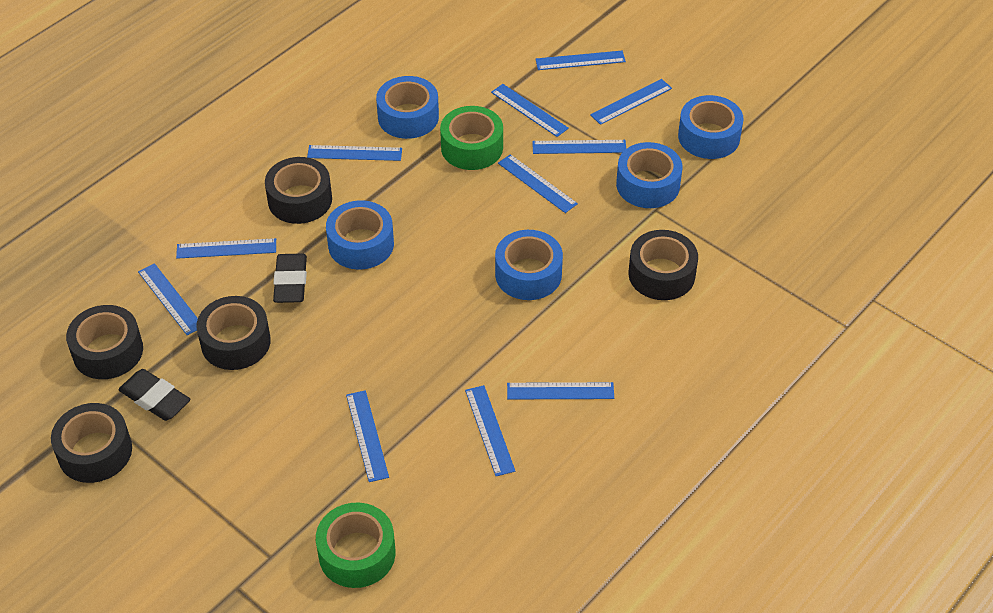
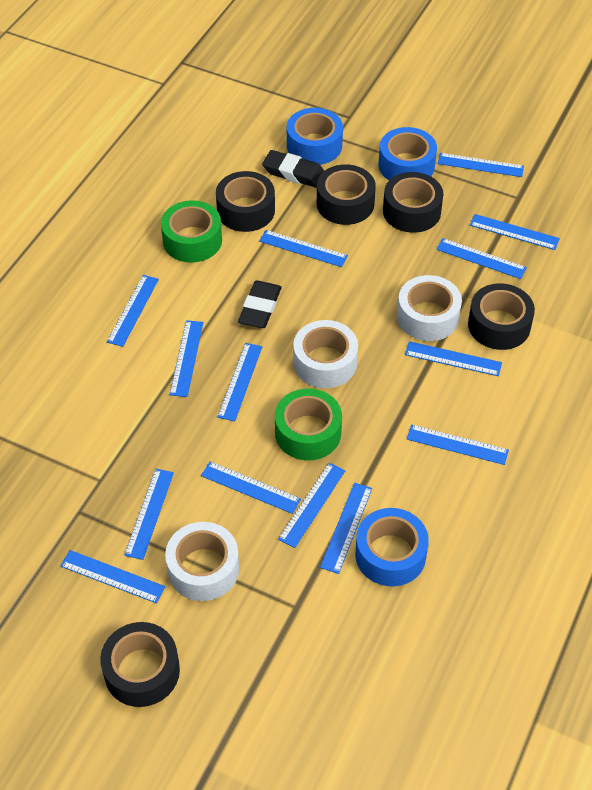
blue ruler: [138,263,198,335] [176,238,276,259] [307,145,402,161] [346,390,389,482] [465,385,515,476] [491,84,569,137] [498,154,578,213] [507,382,614,399] [532,140,626,154] [535,51,626,70] [590,79,672,125] = 11 -> [61,550,165,603] [107,275,159,347] [124,469,174,560] [170,320,203,397] [201,462,301,514] [218,343,262,421] [259,230,348,267] [278,463,346,548] [320,483,372,574] [405,341,502,376] [407,425,509,465] [437,238,527,279] [438,153,524,177] [470,214,560,250] = 14
blue tape: [326,200,394,270] [376,76,439,139] [495,230,563,300] [616,142,682,208] [678,95,744,159] = 5 -> [287,108,343,165] [355,508,429,586] [378,127,437,180] = 3
white tape: none = 0 -> [165,522,239,601] [293,320,358,388] [397,275,462,341] = 3

